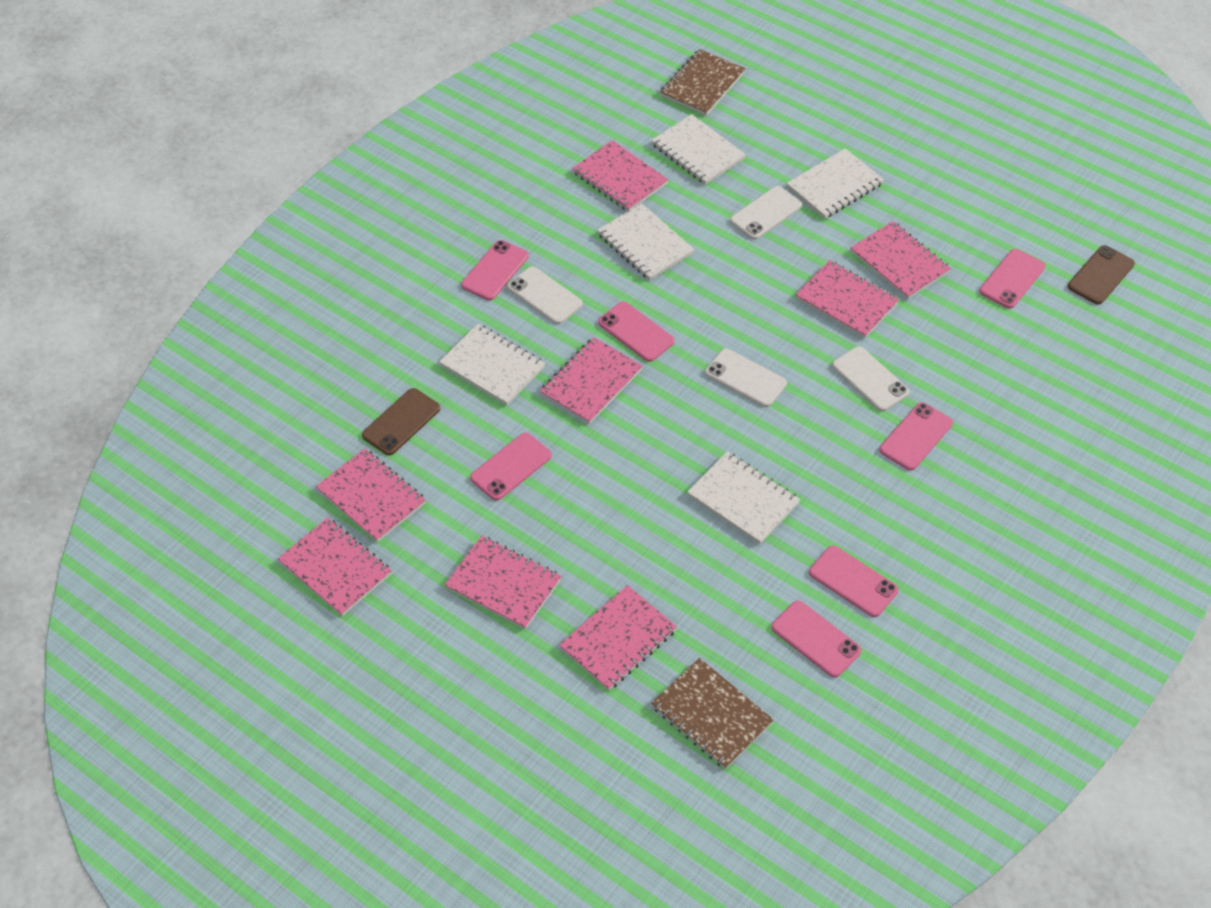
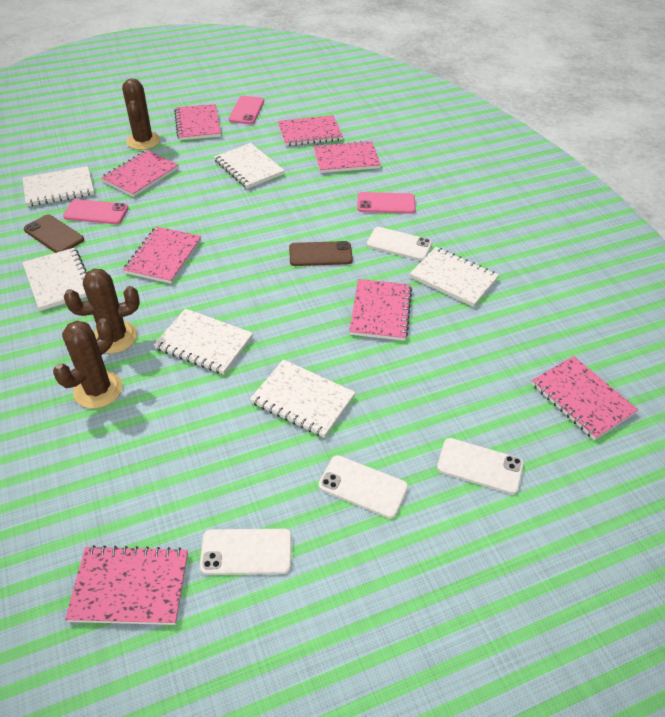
brown cactus: none = 0 -> [53,318,123,408] [64,269,140,354] [122,78,160,150] = 3
brown notebook: [651,658,774,769] [660,49,745,115] = 2 -> none = 0
pink phone: [461,240,529,300] [470,433,552,501] [598,301,675,362] [772,601,861,678] [809,545,898,617] [879,402,953,470] [979,249,1046,309] = 7 -> [63,199,128,224] [229,96,264,124] [358,192,416,214] = 3
white notebook: [439,324,545,405] [597,203,695,280] [651,114,746,185] [687,451,800,544] [787,148,884,219] = 5 -> [22,166,94,207] [22,248,87,311] [154,308,253,374] [214,143,285,189] [250,359,355,438] [410,247,499,307] = 6

